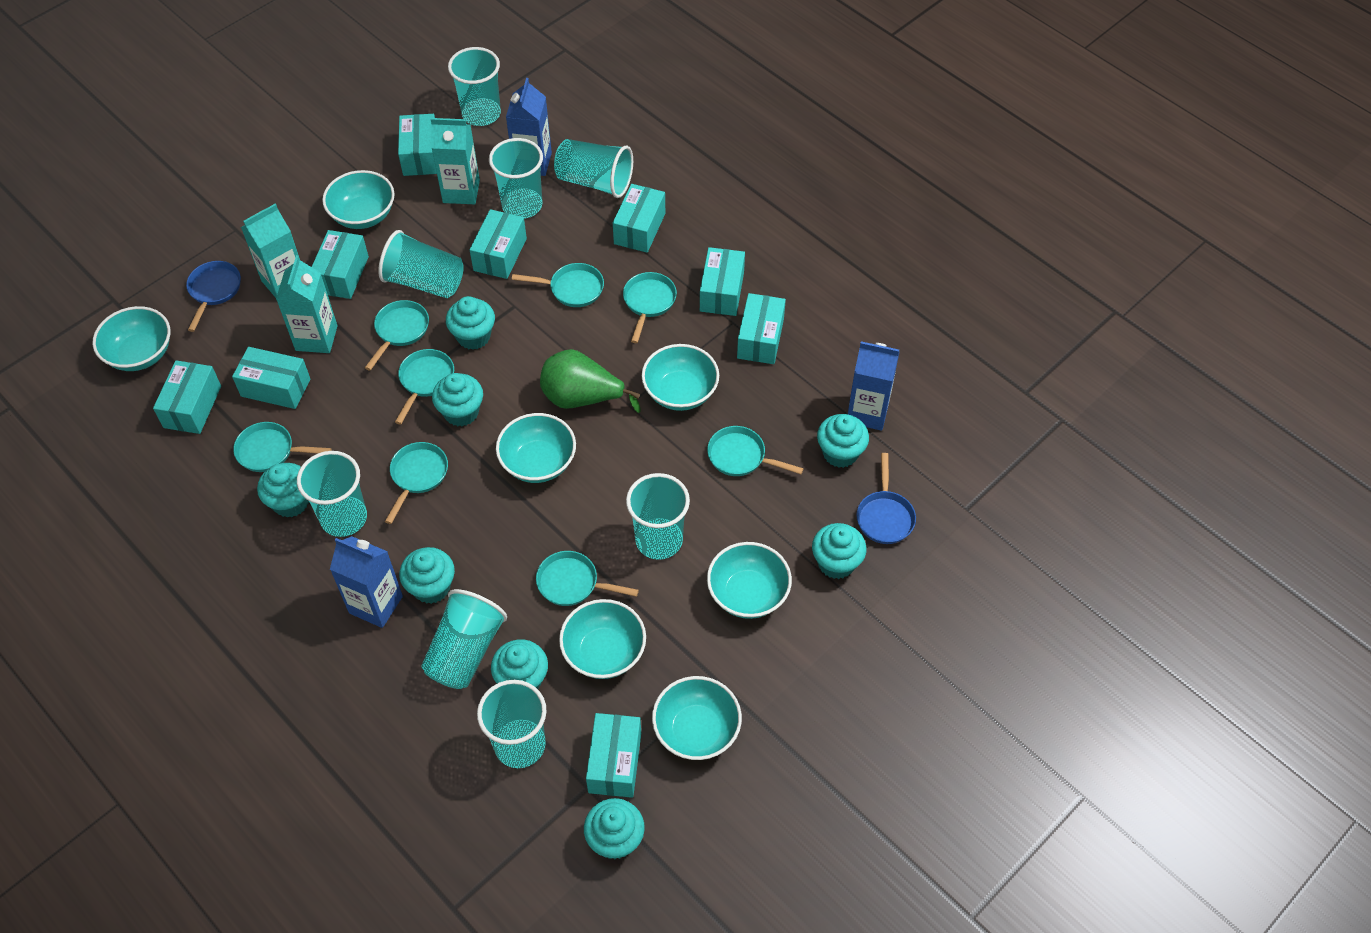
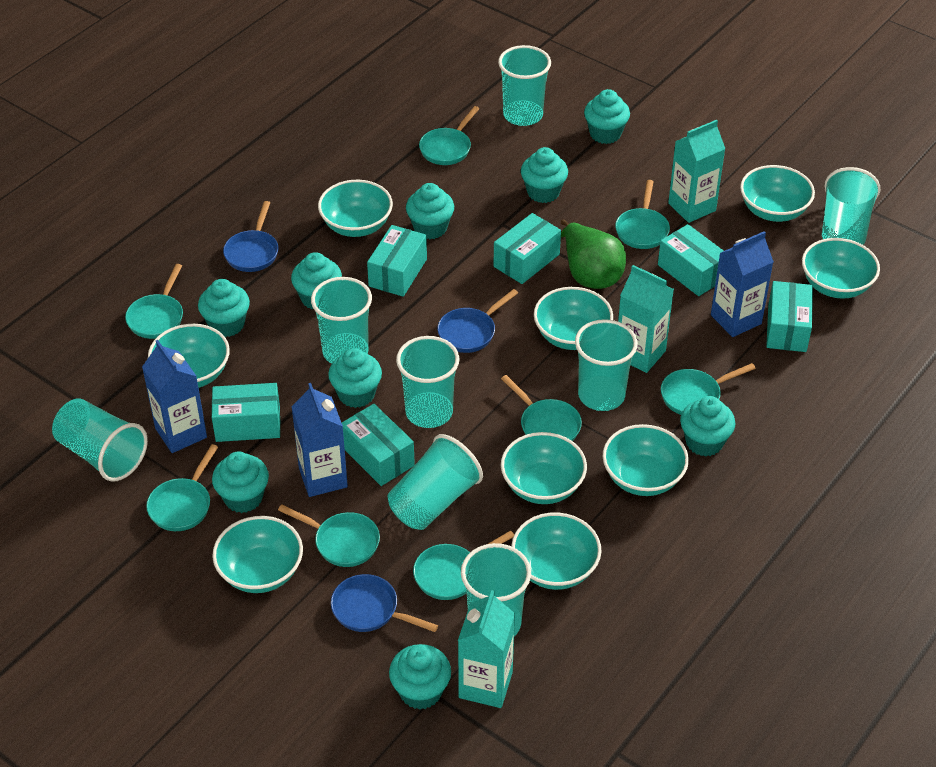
blue pan: [186,261,241,332] [856,453,916,544] = 2 -> [223,201,278,272] [331,574,438,632] [437,289,518,353] = 3
turquoise bowl: [92,306,170,371] [322,170,395,229] [496,413,576,483] [559,599,646,679] [642,344,719,411] [652,676,742,760] [707,542,792,619] = 7 -> [148,324,230,388] [212,516,303,593] [318,180,393,237] [501,432,587,504] [511,513,602,590] [534,287,613,350] [603,424,689,496] [740,165,815,222] [802,238,880,299] = 9
turquoise box: [153,360,221,434] [232,347,310,409] [312,230,369,299] [398,114,437,176] [470,209,527,279] [586,713,641,798] [613,184,665,253] [700,247,745,316] [737,293,786,364] = 9 -> [212,383,280,442] [342,404,415,486] [367,225,427,297] [493,213,561,284] [658,224,724,296] [766,281,813,352] = 6
turquoise cupcake: [257,463,309,518] [399,547,455,604] [432,373,483,426] [446,296,495,350] [491,639,548,689] [584,798,645,860] [812,523,867,579] [817,414,869,468] = 8 -> [198,279,250,337] [212,452,269,513] [291,252,342,309] [328,348,382,408] [389,644,451,710] [406,183,454,239] [521,147,568,203] [584,89,630,144] [680,396,735,457] = 9

